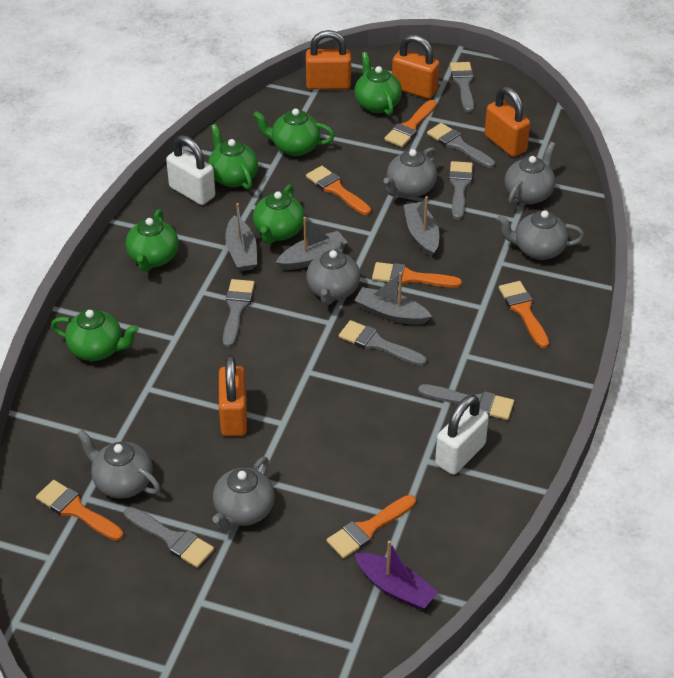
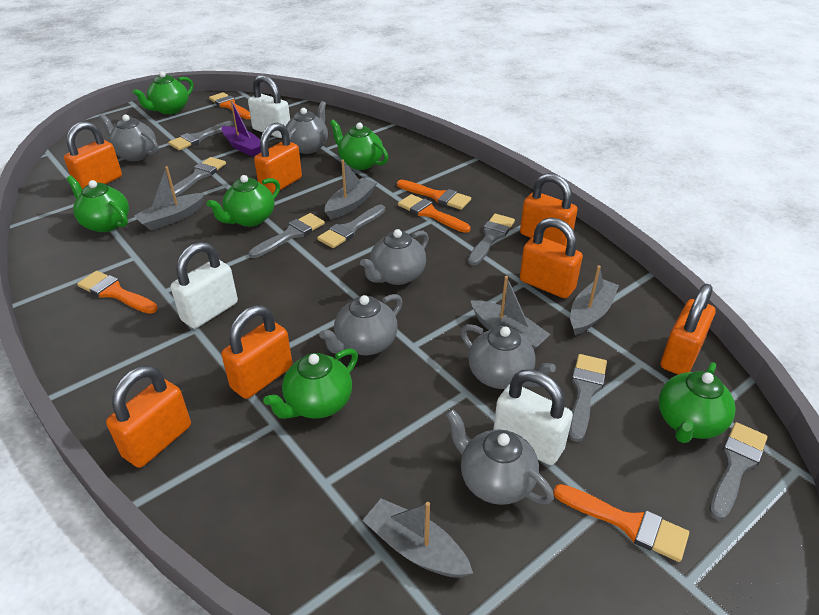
grey boat: [225,203,257,271] [276,217,348,270] [354,272,432,325] [404,196,439,257] = 4 -> [134,166,205,230] [325,159,377,219] [362,498,473,578] [470,276,551,349] [570,266,619,335] = 5
orange brush: [36,480,123,541] [306,166,371,215] [327,495,416,559] [372,262,462,288] [384,100,437,147] [499,281,549,348] = 6 -> [77,271,158,314] [209,92,251,119] [397,180,471,210] [398,194,470,233] [553,484,689,562] = 5
orange padlock: [219,355,247,436] [306,30,351,90] [392,34,440,99] [484,86,530,157] = 4 -> [64,121,122,189] [106,365,191,468] [222,305,293,399] [254,123,302,194] [520,173,578,246] [520,217,583,299] [661,284,715,375] = 7
white padlock: [166,135,215,205] [435,395,489,475] = 2 -> [171,242,238,329] [248,75,290,138] [493,370,573,465] = 3

